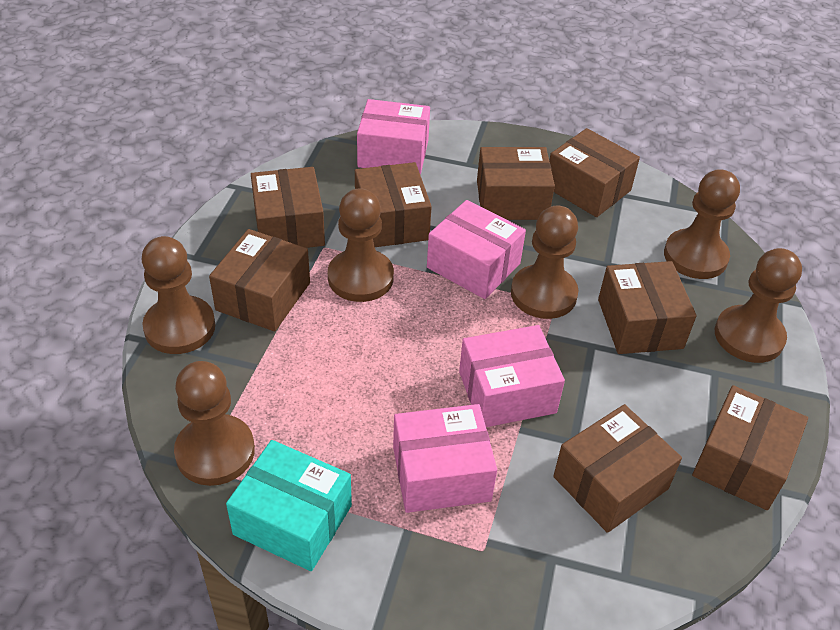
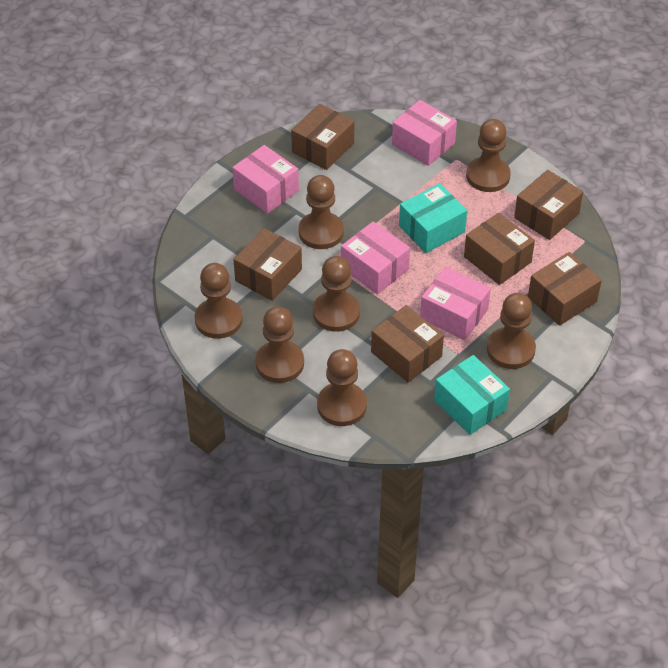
brown box: [209,229,310,331] [251,167,325,248] [355,162,432,247] [477,147,555,220] [549,128,640,217] [553,404,682,533] [598,261,697,354] [692,385,808,510] = 8 -> [233,228,302,301] [291,104,354,170] [371,305,444,382] [464,212,535,285] [514,170,583,240] [528,252,602,326] = 6
brown pawn: [141,236,216,354] [174,361,255,486] [328,188,394,302] [511,206,578,319] [664,169,740,279] [715,248,802,363] = 6 -> [194,263,243,339] [255,306,304,383] [298,175,344,249] [313,256,360,332] [317,349,367,426] [466,119,511,192] [487,293,536,369] = 7
turquoise box: [226,440,352,571] = 1 -> [399,183,467,253] [434,355,510,435] = 2

